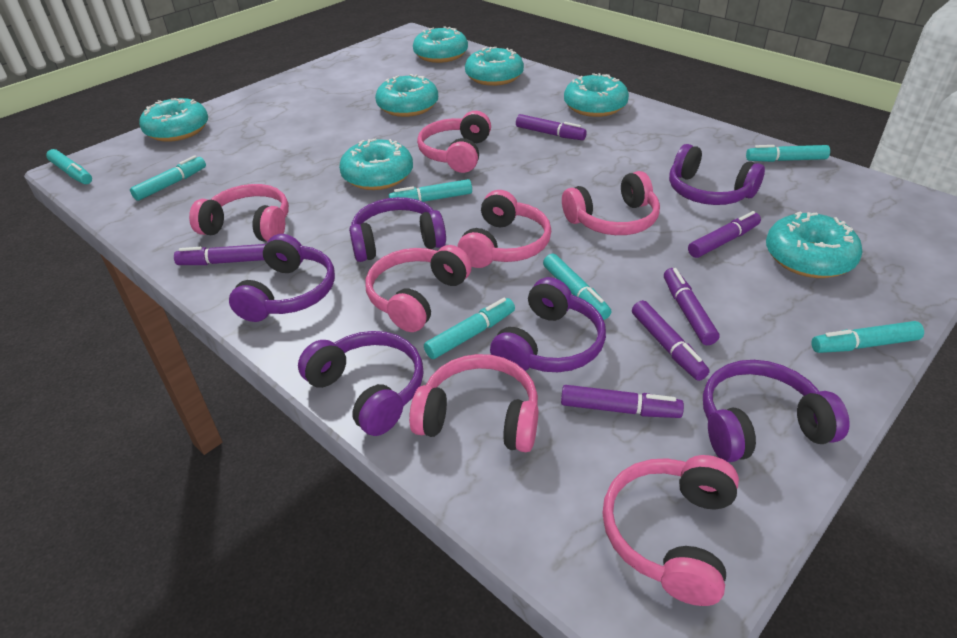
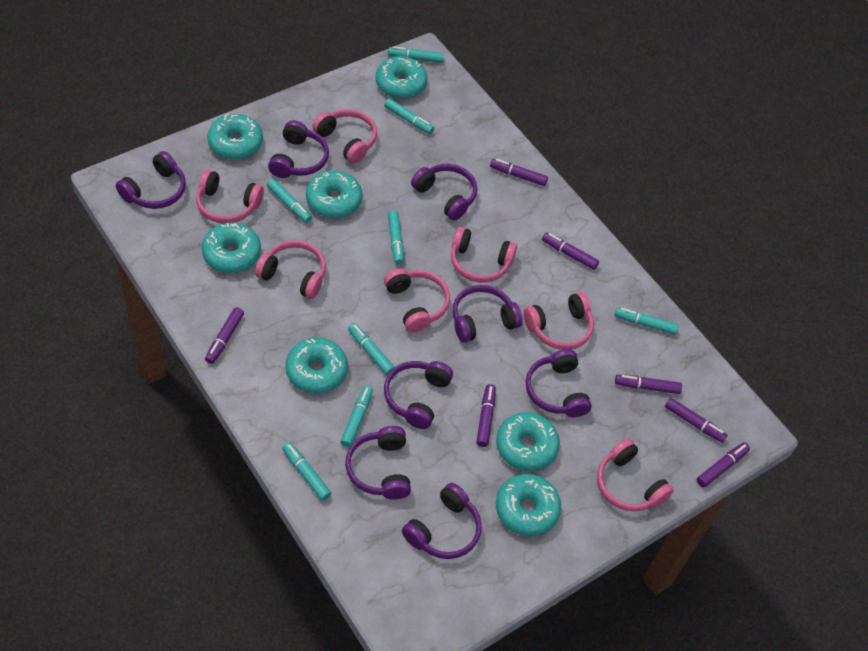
purple headphones: [229,234,335,322] [298,331,423,436] [349,197,446,262] [490,277,606,372] [669,144,765,205] [703,360,850,462] = 6 -> [116,151,186,209] [268,120,329,178] [345,426,411,500] [384,361,453,429] [402,483,482,559] [411,164,478,221] [453,285,522,342] [526,349,592,417] = 8
purple marker: [174,244,266,265] [516,114,587,140] [561,385,684,418] [632,300,709,381] [664,268,719,345] [688,211,761,258] = 6 -> [205,307,244,364] [476,384,496,447] [490,159,548,186] [542,232,599,270] [615,375,682,394] [665,398,727,443] [697,442,750,487] = 7
turquoise marker: [46,149,92,184] [130,155,206,201] [389,179,472,202] [424,298,515,359] [543,254,611,320] [746,145,830,162] [811,321,924,353] = 7 -> [267,179,312,223] [282,442,331,501] [340,386,373,447] [348,323,395,375] [384,98,434,134] [388,46,444,63] [388,210,404,265] [614,307,679,335] = 8

